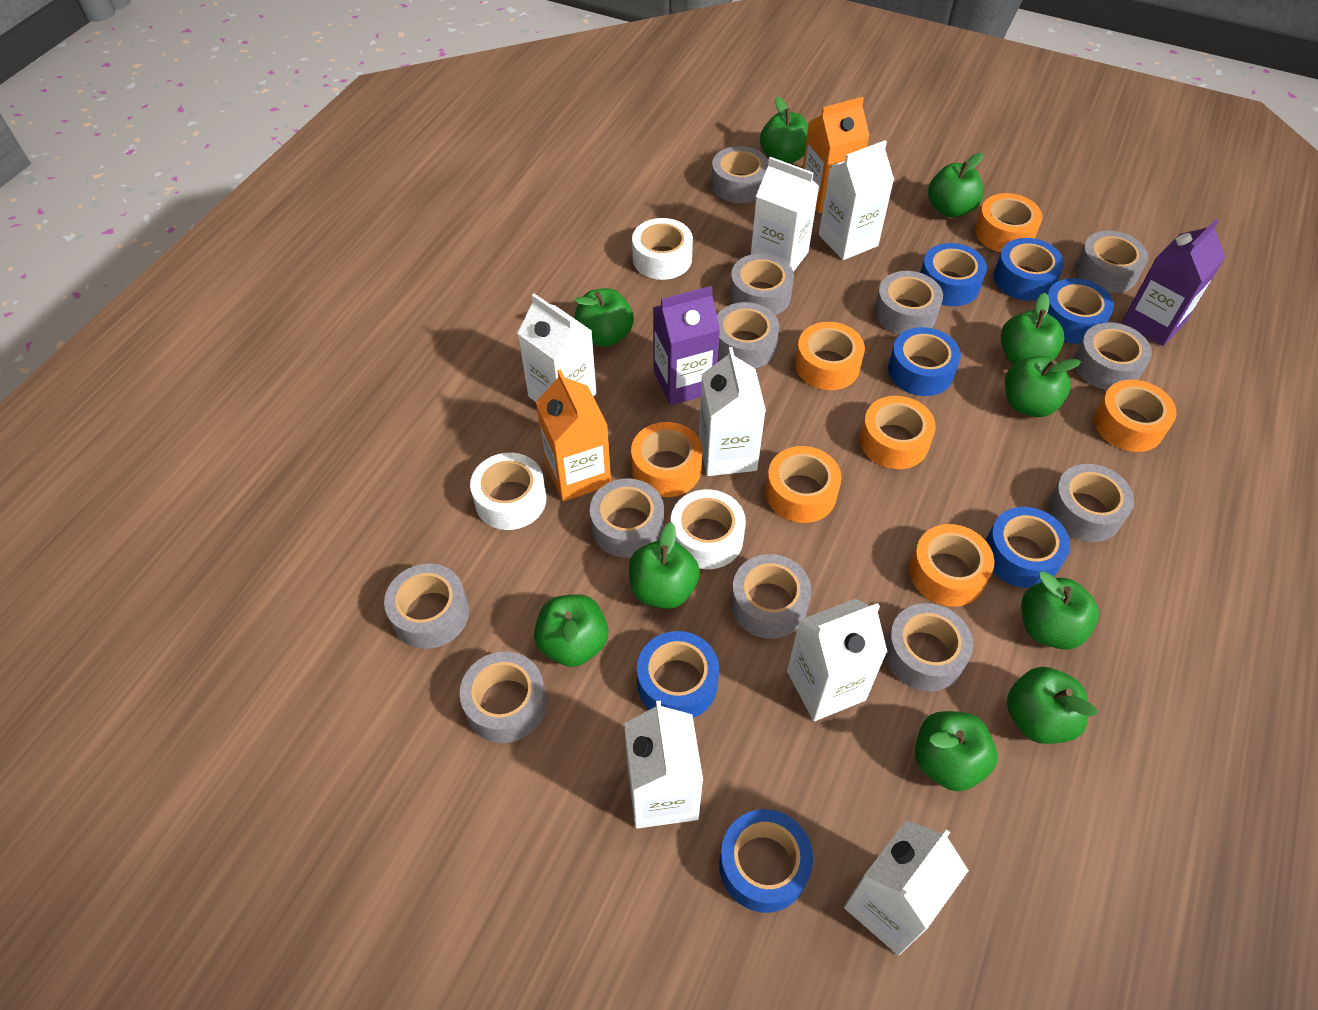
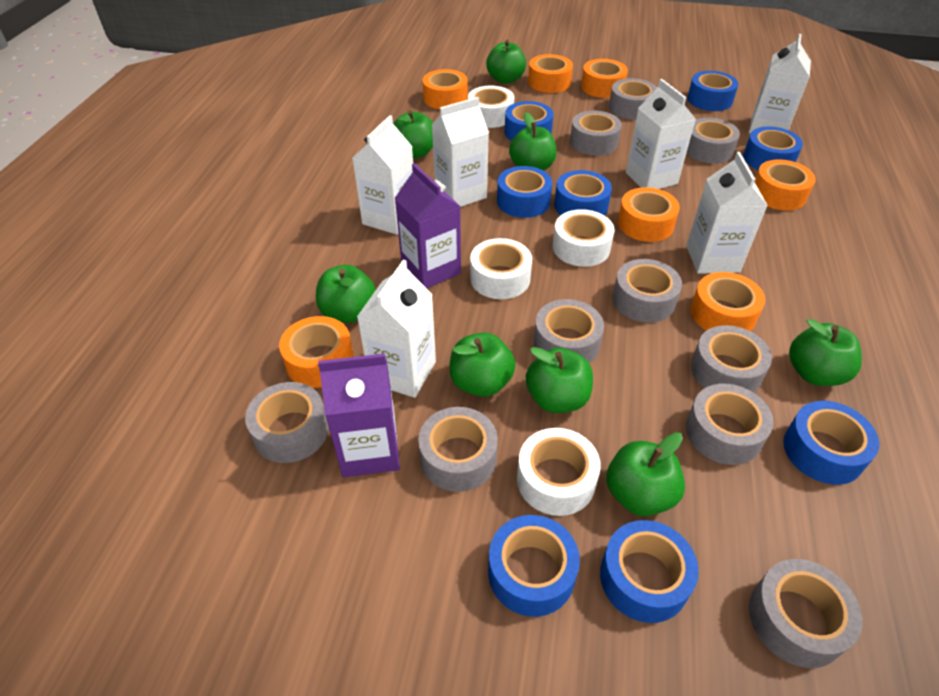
blue tape: [637,631,719,718] [719,809,813,913] [888,327,961,396] [920,243,987,306] [986,507,1070,588] [993,238,1064,301] [1047,278,1114,344] = 7 -> [488,515,580,617] [497,166,552,218] [505,101,554,141] [554,170,612,216] [600,520,699,623] [687,71,739,111] [743,126,803,170] [783,401,879,485] = 8
green apple: [534,594,608,667] [574,288,634,347] [629,522,700,609] [760,97,808,164] [915,711,997,791] [928,153,984,218] [1001,293,1065,365] [1005,356,1081,417] [1007,667,1097,744] [1021,571,1099,650] = 10 -> [316,265,376,323] [393,110,433,158] [449,333,516,397] [486,40,526,84] [509,112,557,171] [526,347,593,413] [606,432,685,516] [789,319,862,386] = 8
grey tape: [384,564,469,649] [460,651,547,743] [590,478,664,558] [711,146,769,203] [717,302,779,368] [730,253,794,315] [731,554,811,639] [874,271,943,335] [885,603,973,691] [1048,464,1134,542] [1074,322,1152,390] [1075,231,1148,293] = 12 -> [245,382,329,463] [418,407,498,492] [534,299,604,363] [570,111,622,156] [609,78,657,120] [613,259,682,323] [686,118,740,164] [686,384,773,465] [691,325,772,393] [749,559,862,668] = 10
orange carton: [536,369,611,501] [802,97,869,213] = 2 -> none = 0
white carton: [517,294,597,402] [624,701,703,829] [699,347,766,476] [751,157,819,272] [787,599,887,721] [819,140,894,260] [844,820,969,955] = 7 -> [353,115,413,235] [357,260,436,398] [432,97,489,207] [626,79,696,189] [686,152,768,274] [749,34,811,134] = 6
white tape: [470,453,546,530] [632,218,693,280] [671,489,746,569] = 3 -> [468,86,514,128] [470,238,532,299] [517,428,601,516] [553,209,614,267] = 4

